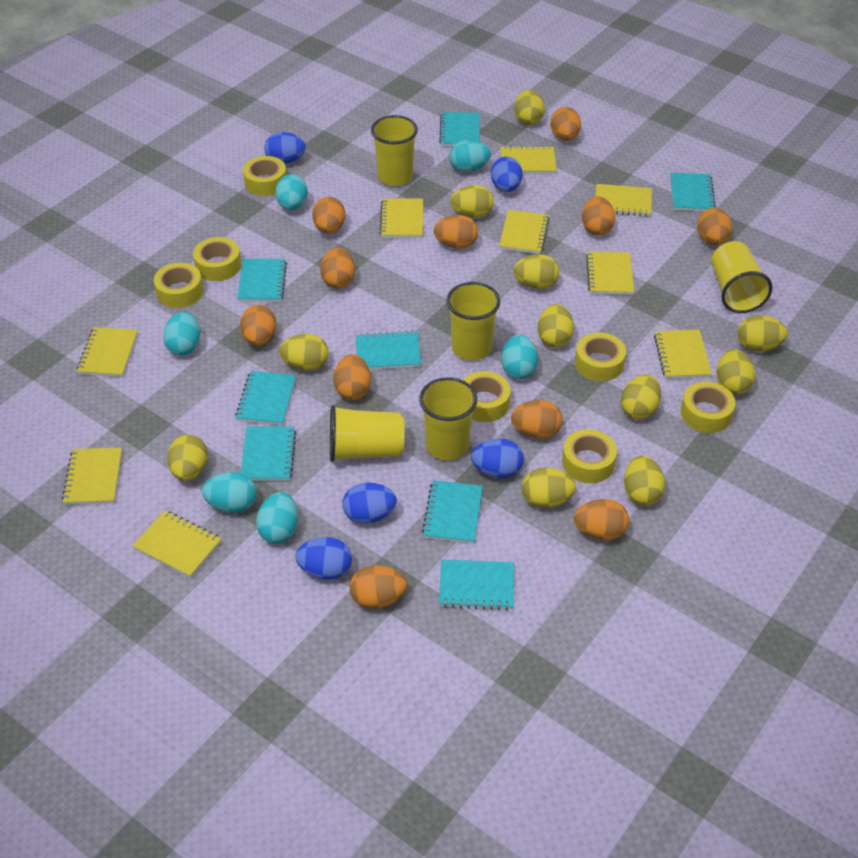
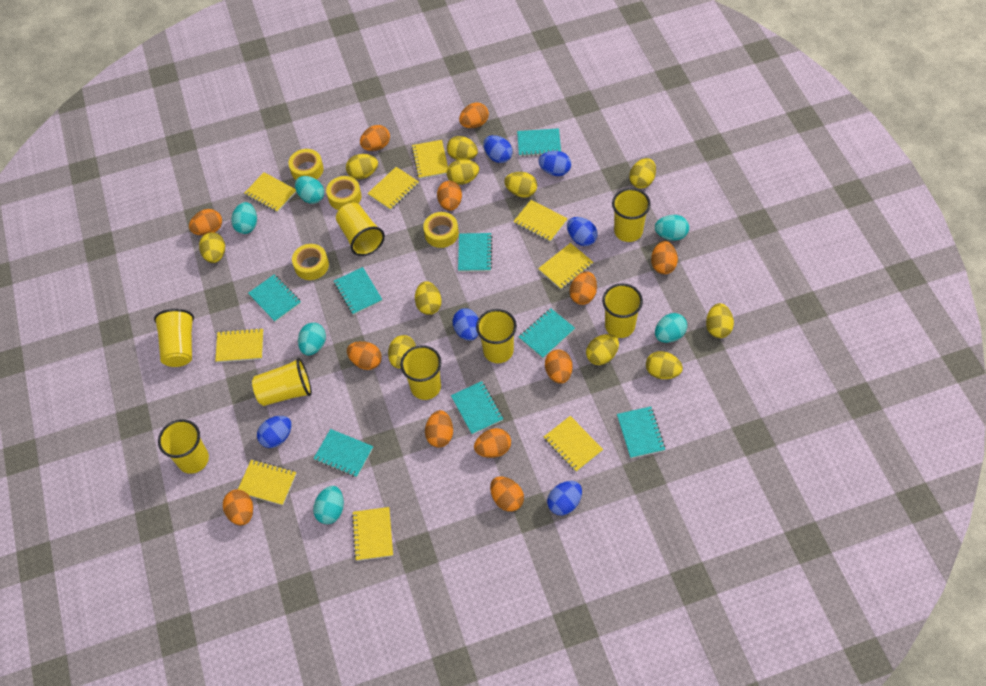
blue egg: [264,132,306,164] [295,537,352,580] [343,483,397,524] [471,439,524,478] [491,157,523,192] = 5 -> [257,416,292,448] [453,308,479,341] [483,135,512,163] [539,151,571,176] [547,481,582,515] [567,217,598,246] = 6
orange egg: [240,305,276,346] [312,197,345,234] [321,247,355,289] [334,354,371,400] [350,565,407,609] [434,215,478,249] [511,400,562,439] [550,107,581,141] [574,499,629,540] [582,196,615,236] [697,208,732,245] = 11 -> [189,209,222,236] [223,489,253,526] [347,341,382,370] [360,125,390,151] [425,410,453,448] [437,181,462,211] [459,102,489,128] [474,428,511,458] [490,476,524,512] [545,349,572,384] [570,272,597,305] [651,241,678,274] = 12
yellow cup: [330,405,405,462] [371,115,418,186] [419,377,477,460] [446,282,500,361] [711,241,772,313] = 5 -> [154,309,194,367] [158,419,209,474] [252,358,312,406] [336,203,385,256] [400,345,442,400] [476,309,517,363] [602,283,643,338] [612,188,650,242] = 8
yellow tape: [154,263,203,308] [193,237,241,281] [243,156,286,196] [463,371,511,422] [562,429,617,483] [575,333,626,381] [681,382,736,433] = 7 -> [288,149,324,180] [292,244,329,280] [326,176,362,210] [423,212,459,248] = 4

